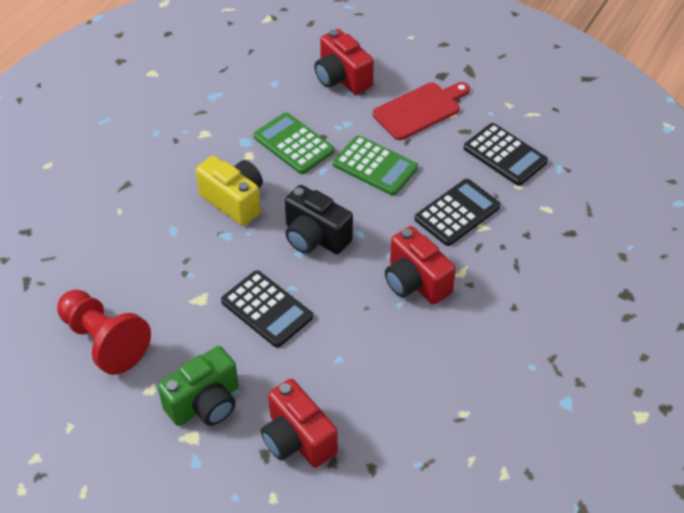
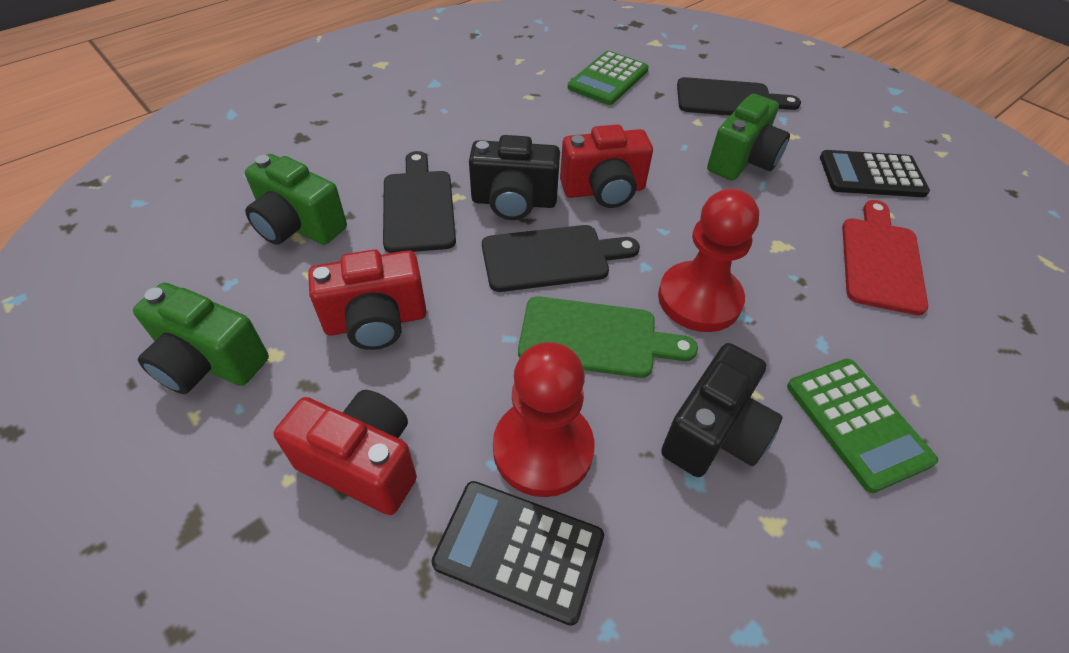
black calculator: [221,270,313,348] [415,179,501,246] [464,123,548,186] = 3 -> [432,481,604,626] [820,150,930,197] = 2
black camera: [285,185,353,254] = 1 -> [469,135,560,220] [661,343,783,477] = 2
black cutting board: none = 0 -> [383,151,456,253] [482,225,640,292] [677,77,801,115] = 3
green camera: [157,346,239,426] = 1 -> [133,283,269,394] [245,154,347,245] [707,94,790,180] = 3
green cutting board: none = 0 -> [518,296,698,378] = 1
red pawn: [57,289,151,375] = 1 -> [493,342,594,497] [658,189,759,332] = 2
yellow camera: [196,155,263,226] = 1 -> none = 0

